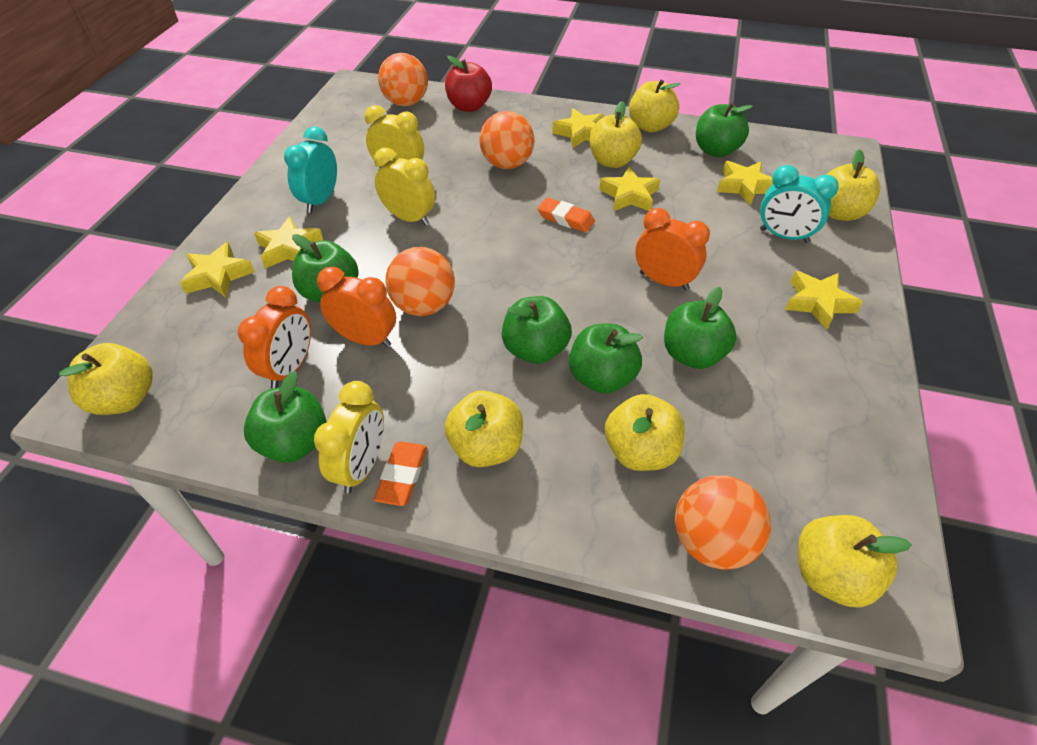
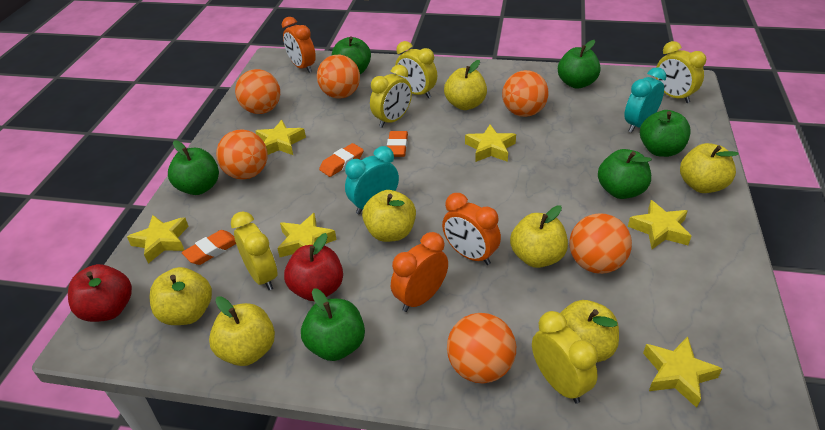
orange ball: [378,53,428,106] [385,247,455,316] [479,111,534,169] [675,475,771,570] = 4 -> [216,129,268,180] [235,69,280,114] [317,55,360,99] [447,313,516,384] [502,70,549,117] [569,213,632,274] = 6
orange eraser: [374,441,427,506] [537,197,595,232] = 2 -> [182,230,236,265] [319,143,364,177] [387,131,408,157] = 3
red apple: [445,56,492,112] = 1 -> [68,264,132,322] [284,233,343,301] = 2
yellow clock: [314,381,384,494] [365,105,424,168] [374,147,435,226] = 3 -> [231,211,278,290] [370,65,412,128] [395,41,437,98] [532,311,598,404] [656,41,706,103] = 5

